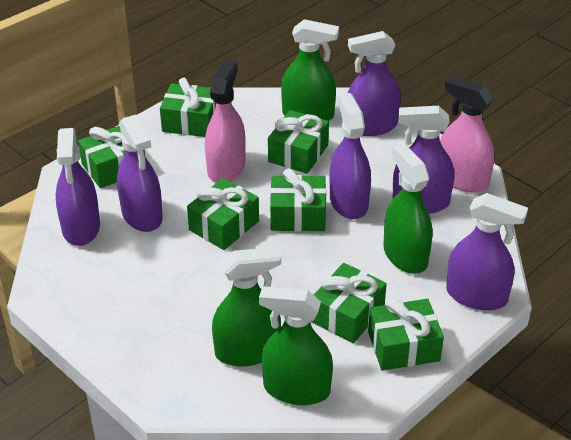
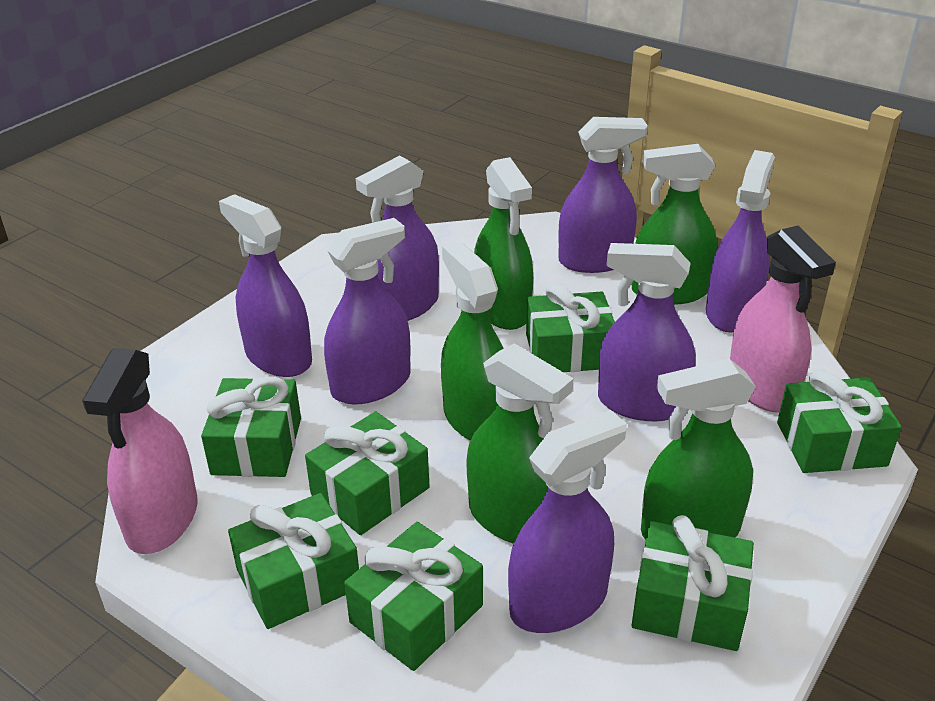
green spray bottle: [212,247,281,366] [259,286,333,405] [281,19,339,121] [383,144,432,274] = 4 -> [441,242,504,441] [466,343,574,544] [474,157,533,330] [632,144,717,305] [641,358,756,540] = 5
purple spray bottle: [56,128,100,246] [117,115,163,232] [330,93,371,219] [348,31,401,136] [392,106,455,214] [446,193,528,310] = 6 -> [219,194,312,377] [324,218,411,405] [356,155,439,321] [508,410,627,633] [558,117,648,273] [598,243,696,421] [706,150,775,332] = 7

